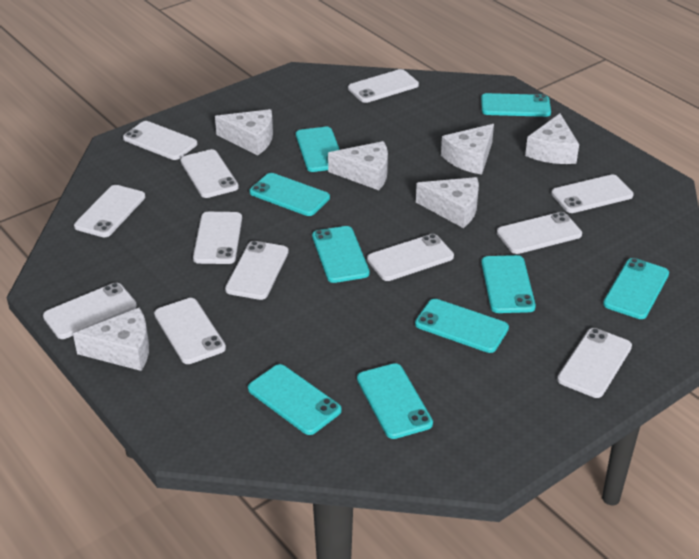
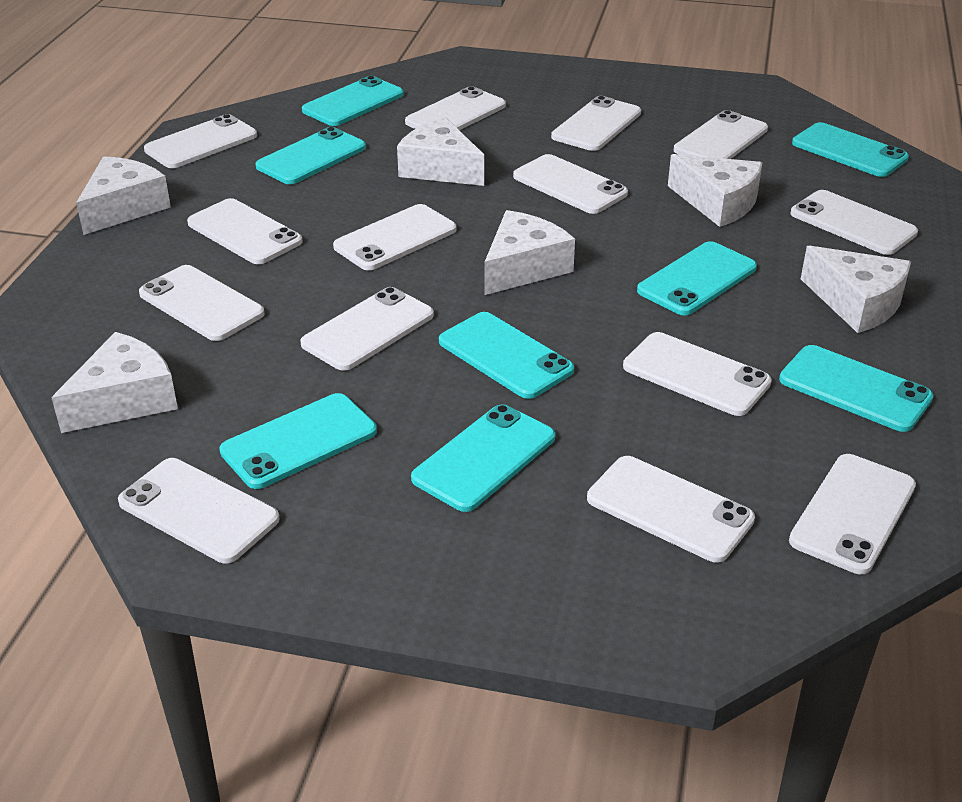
turquoise phone: [248,364,342,435] [250,173,330,216] [296,127,340,172] [312,226,370,283] [357,363,433,439] [415,299,509,353] [481,93,551,117] [481,255,536,313] [603,258,669,319] = 9 -> [219,393,377,489] [255,127,366,184] [302,76,404,126] [411,404,555,512] [439,312,574,399] [637,241,757,316] [779,345,934,432] [792,122,909,177] = 8
white phone: [43,283,137,339] [74,185,145,237] [123,121,197,160] [154,298,226,364] [180,149,239,198] [193,212,242,264] [225,241,289,300] [348,69,419,103] [367,234,454,281] [497,212,582,254] [551,174,634,213] [557,328,632,398] = 12 -> [118,458,280,563] [139,265,265,341] [144,114,257,168] [187,198,303,264] [300,287,434,371] [333,204,457,270] [405,86,506,130] [513,154,628,214] [551,96,641,151] [587,456,755,563] [623,332,772,416] [674,110,768,159] [789,454,916,574] [791,190,918,255] = 14

